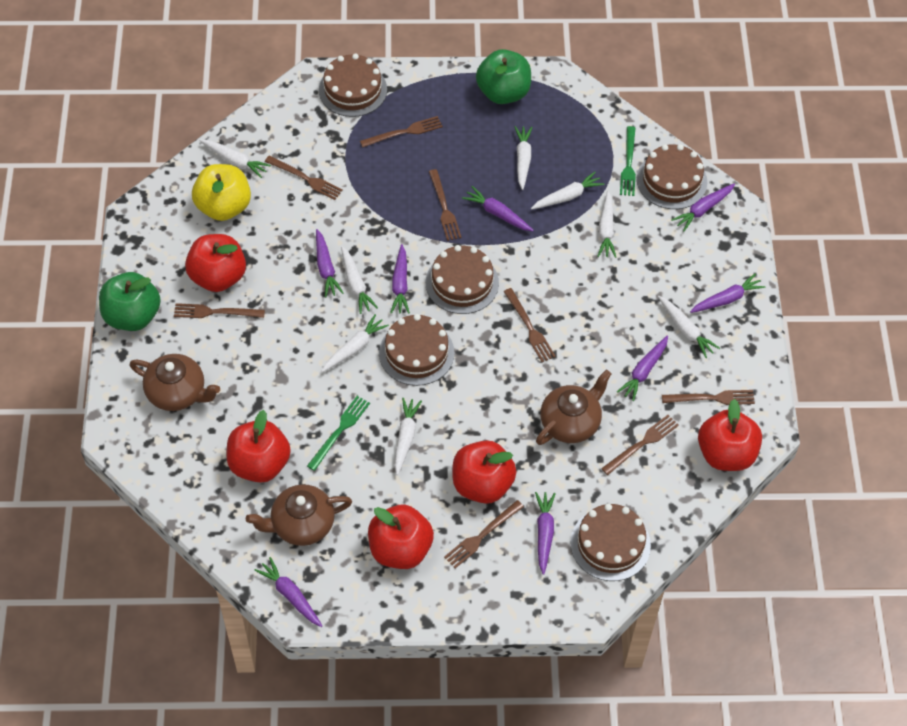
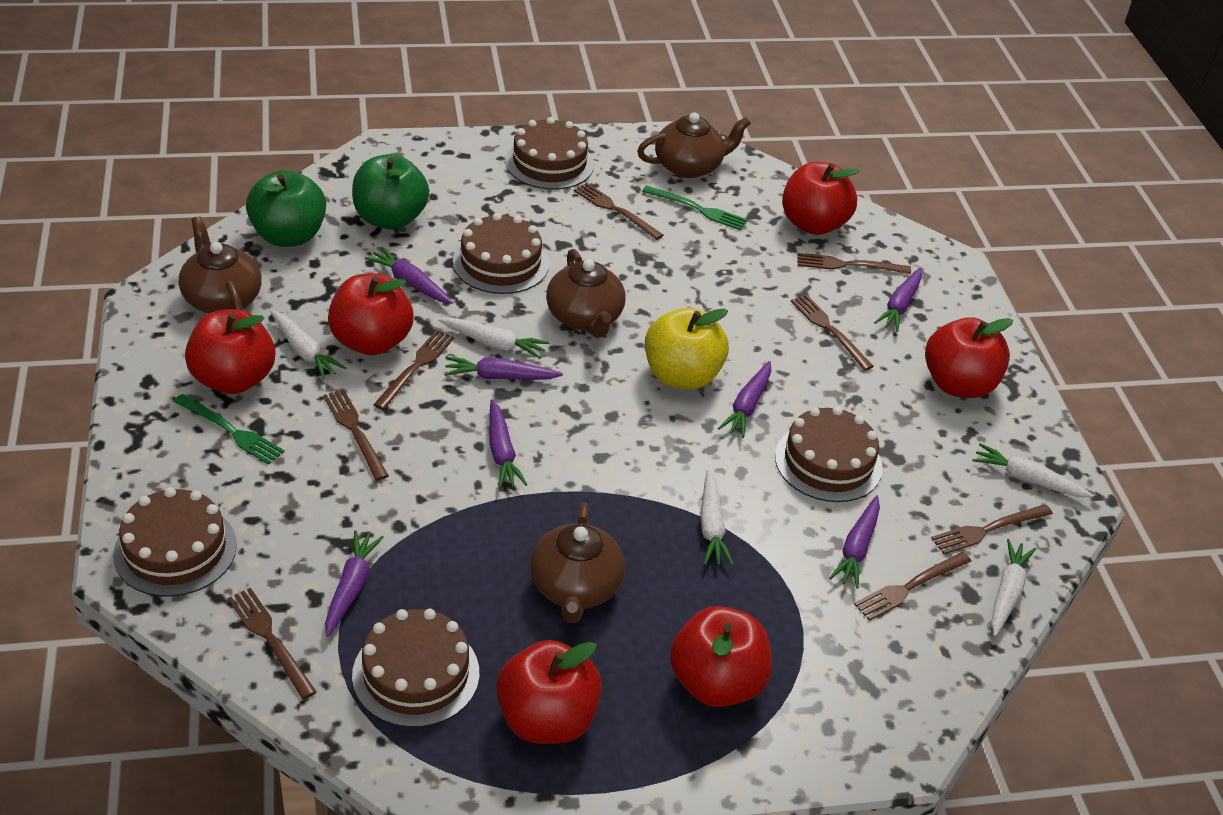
brown teapot: [129,354,220,411] [246,484,352,546] [536,370,612,445] = 3 -> [179,216,262,313] [530,502,625,623] [546,249,626,338] [637,113,751,178] = 4
purple carrot: [255,557,322,627] [316,229,344,298] [390,244,410,314] [462,186,534,231] [535,492,556,575] [617,336,668,401] [671,184,735,231] [690,273,765,313] = 8 -> [325,530,384,637] [365,247,453,304] [444,357,563,380] [490,399,528,489] [718,361,771,438] [829,495,880,589] [874,268,922,332] = 7
red apple: [185,234,246,292] [227,410,291,483] [368,505,434,569] [452,440,516,504] [698,399,762,471] = 5 -> [185,309,275,394] [328,273,414,355] [496,640,602,744] [670,606,772,707] [782,162,859,235] [925,317,1013,398] = 6
white carrot: [199,139,271,178] [321,314,389,372] [341,246,378,314] [394,398,422,475] [515,126,533,190] [531,172,604,209] [598,191,616,258] [658,296,720,358] = 8 -> [270,310,346,380] [438,318,549,359] [700,469,734,566] [973,443,1094,497] [991,539,1036,636] = 5

